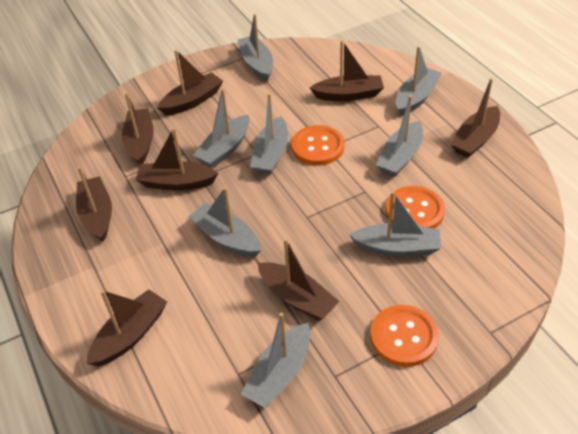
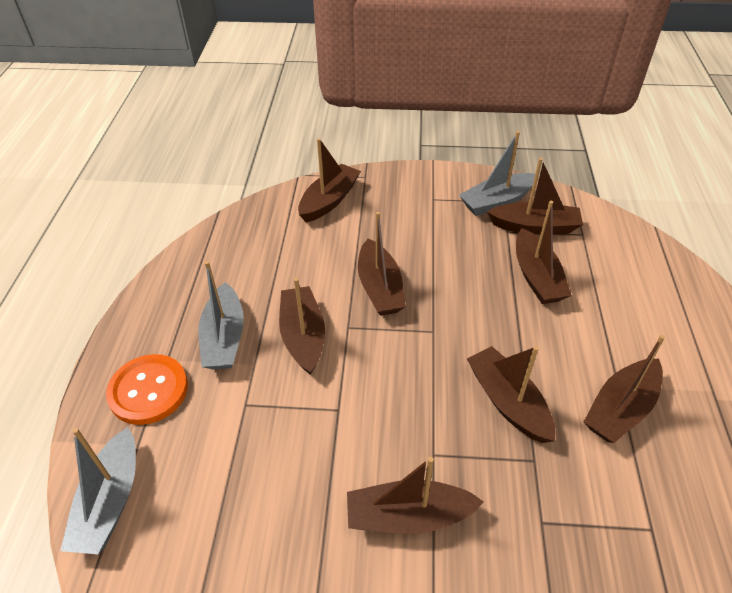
grey boat: [188,187,261,257] [193,89,250,168] [238,14,273,81] [241,313,311,408] [250,93,288,175] [349,191,441,256] [376,95,423,177] [396,46,442,116] = 8 -> [60,427,136,554] [198,261,244,370] [459,131,535,216] = 3
orange button: [291,125,345,166] [370,305,439,367] [386,186,445,229] = 3 -> [106,354,188,425] = 1

